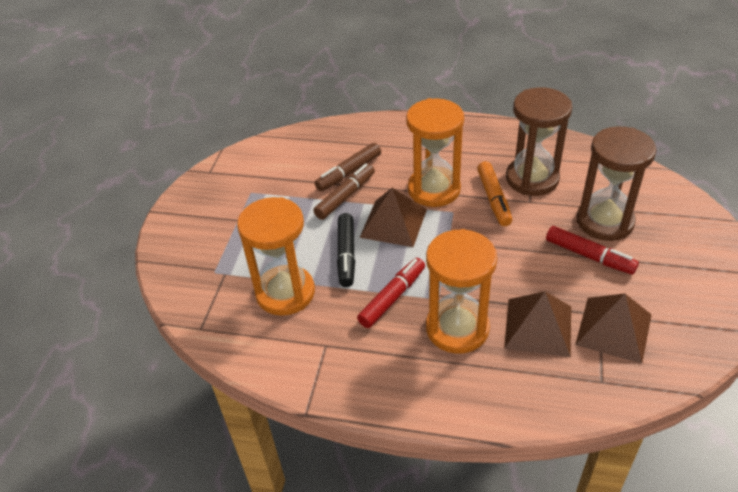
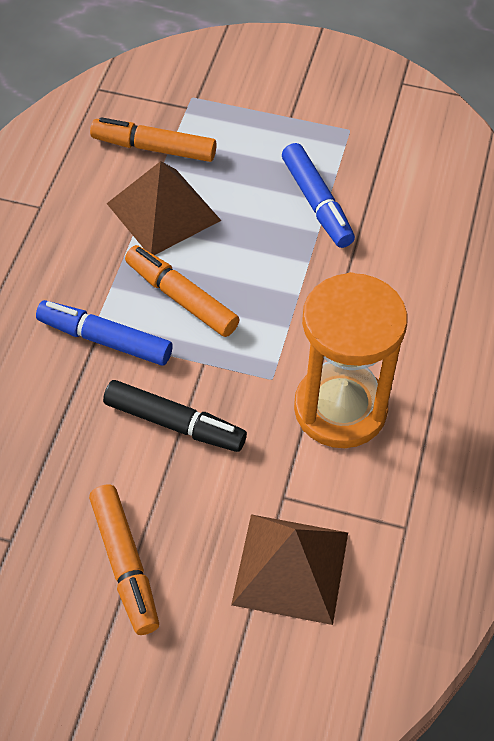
blue marker: none = 0 -> [36,300,173,366] [282,143,355,248] = 2
brown hourglass: [506,87,572,196] [577,126,656,241] = 2 -> none = 0
brown marker: [313,163,375,220] [315,143,381,191] = 2 -> none = 0
brown pyramid: [360,188,427,247] [504,291,571,357] [575,294,652,364] = 3 -> [106,161,221,255] [231,514,348,625] = 2
orange hourglass: [237,197,315,316] [406,98,464,207] [426,229,497,354] = 3 -> [294,272,407,448] = 1
orange marker: [477,161,512,226] = 1 -> [89,485,159,635] [90,117,217,162] [125,245,240,337] = 3
red marker: [357,258,425,328] [546,226,639,275] = 2 -> none = 0

